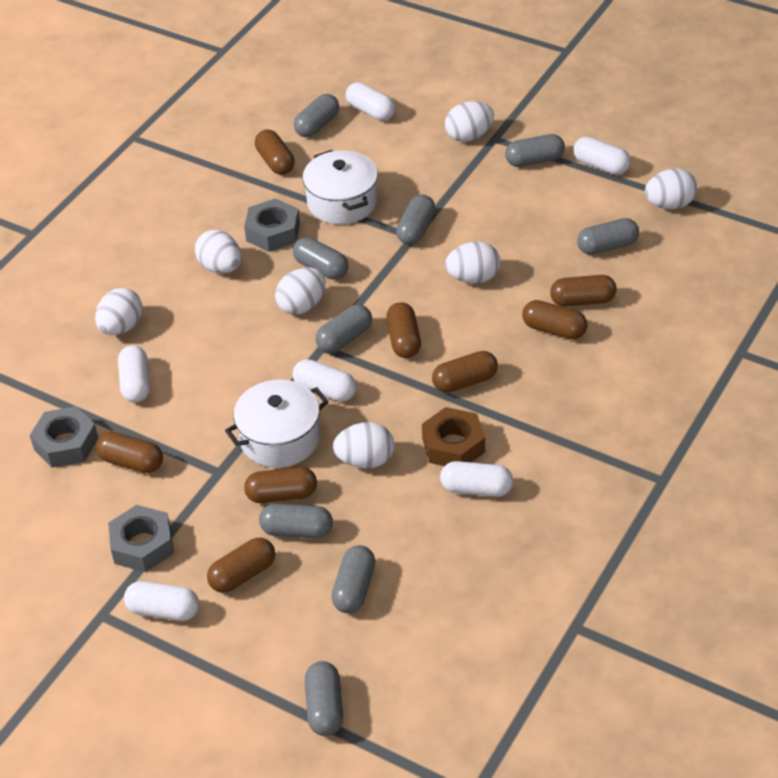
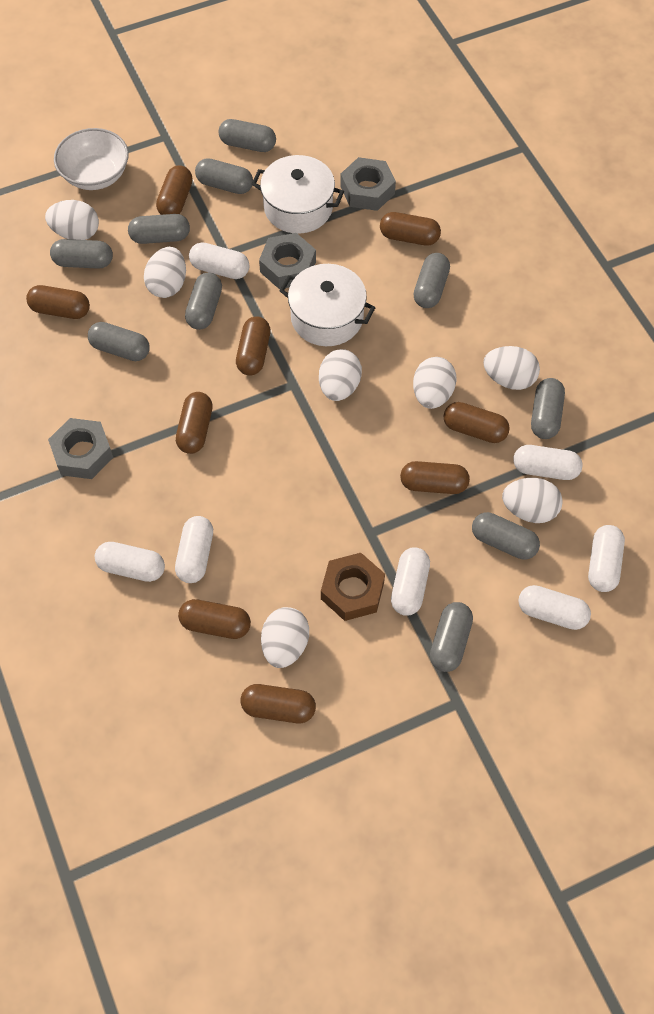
brown capsule: [96,432,163,473] [207,538,275,593] [244,467,317,503] [255,129,295,175] [386,302,421,358] [432,351,498,393] [522,300,587,339] [550,275,617,307] = 8 -> [26,285,90,319] [156,165,193,215] [176,392,213,454] [178,599,251,639] [236,316,271,376] [240,684,316,723] [380,212,441,246] [400,461,470,494] [443,402,510,443] = 9
grey capsule: [259,503,333,538] [293,237,349,280] [294,94,339,137] [305,661,343,736] [316,304,372,353] [331,545,376,613] [396,194,435,245] [505,134,565,167] [577,218,639,255] = 9 -> [50,239,113,269] [88,322,150,361] [128,214,190,244] [185,273,222,330] [195,158,253,194] [218,119,276,152] [413,253,450,308] [430,602,473,672] [472,512,540,560] [531,378,565,439] = 10
white bowl: none = 0 -> [54,128,129,190] = 1
white capsule: [118,345,150,403] [124,581,199,621] [292,359,356,402] [346,82,396,121] [440,461,513,497] [573,136,631,175] = 6 -> [95,542,165,582] [175,516,213,583] [189,242,249,279] [391,547,430,616] [513,445,583,480] [518,585,591,630] [588,525,625,592] = 7

